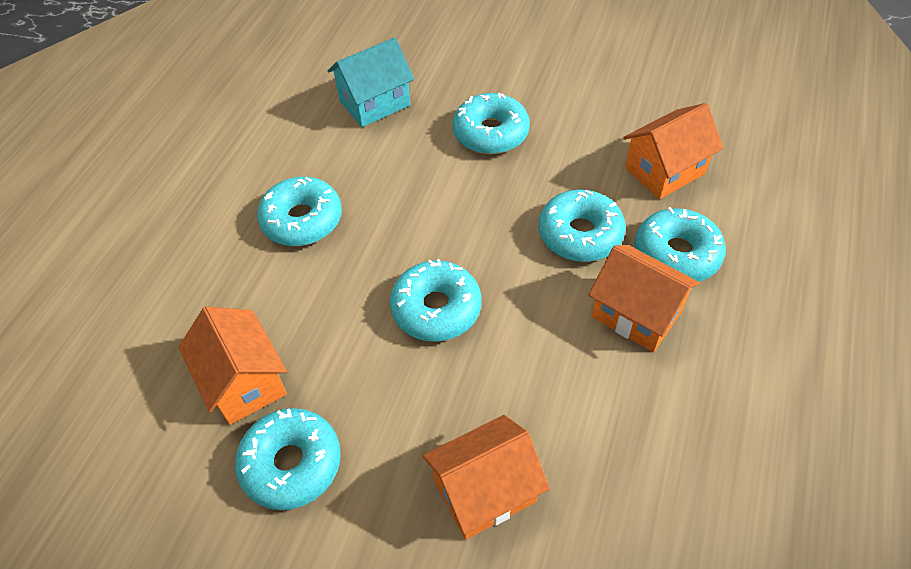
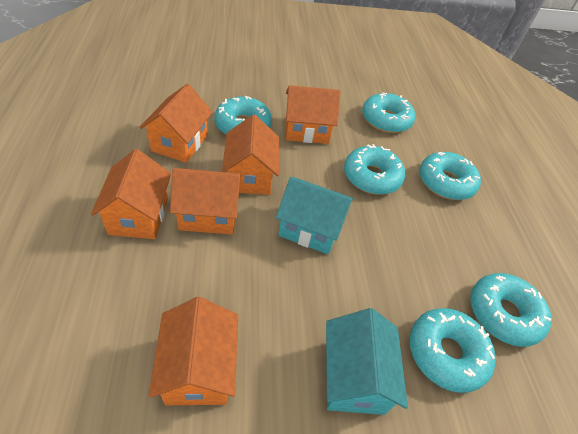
orange house: [178,306,287,425] [423,415,550,540] [589,245,700,352] [623,103,723,199] = 4 -> [91,149,171,239] [139,84,213,163] [148,297,238,405] [170,168,242,235] [222,114,279,195] [286,85,340,144] = 6
turquoise house: [328,37,414,127] = 1 -> [276,177,353,254] [326,308,408,415] = 2

